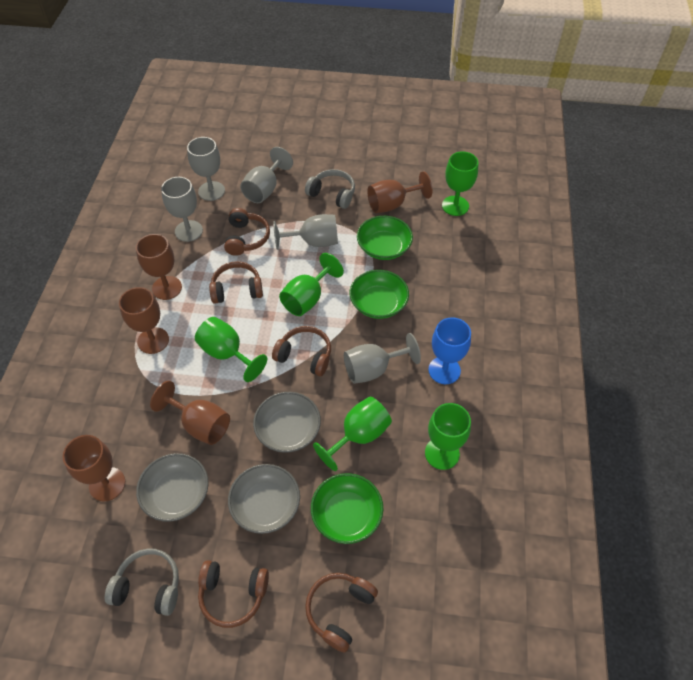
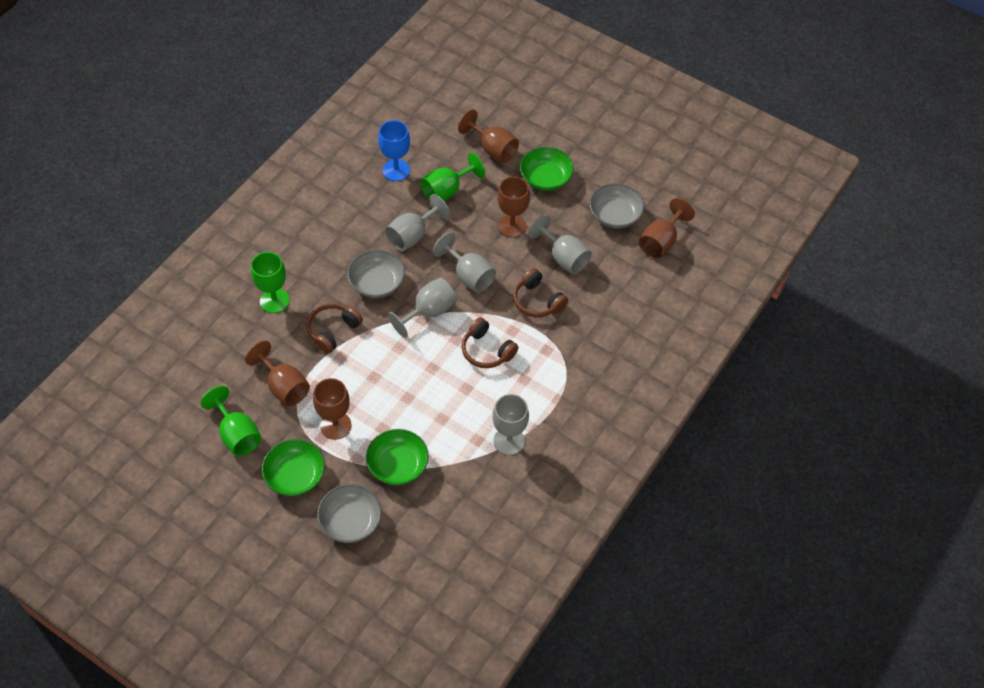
brown headphones: [198,560,269,628] [209,261,263,304] [224,208,270,256] [272,326,331,376] [305,573,378,653] = 5 -> [306,303,363,354] [462,317,519,368] [513,268,568,317] = 3
green goblet: [195,317,267,382] [279,253,344,316] [313,397,392,471] [425,403,471,470] [442,151,478,216] = 5 -> [200,386,261,456] [251,252,289,313] [420,153,485,200] = 3
grey headphones: [105,548,179,616] [305,169,355,209] = 2 -> none = 0

